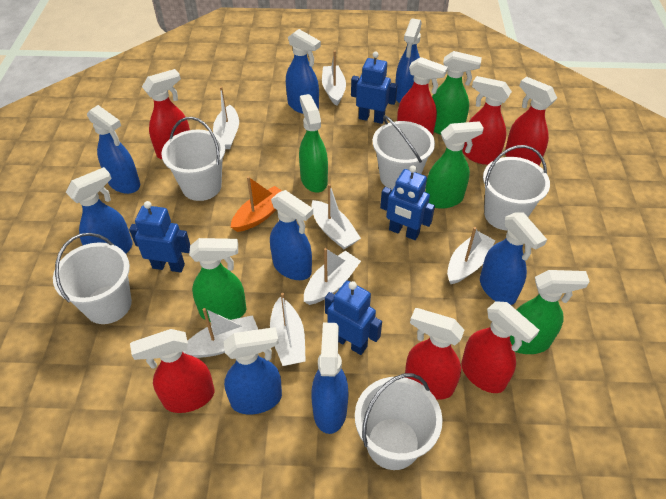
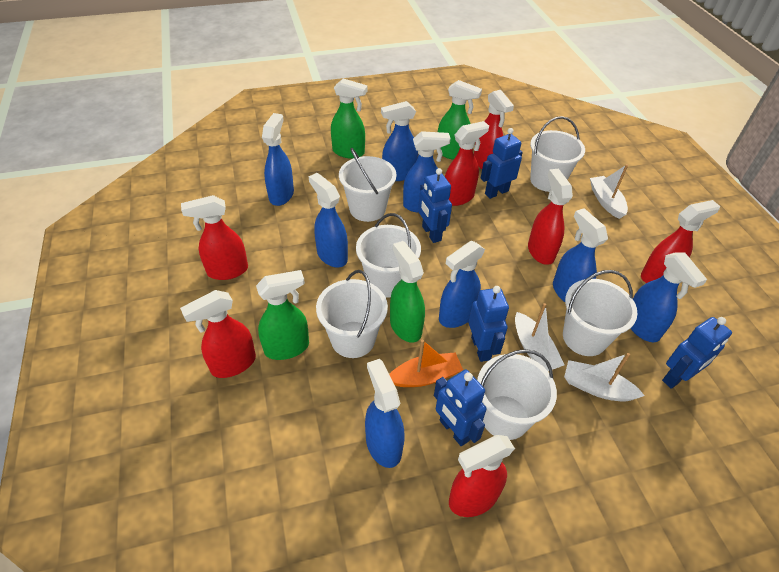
blue robot: [129,201,190,272] [325,281,382,355] [351,52,398,124] [380,166,435,240] = 4 -> [418,168,452,243] [434,369,487,446] [468,286,509,362] [481,128,523,199] [662,317,732,389] = 5
green spray bottle: [189,238,247,322] [299,94,328,193] [425,121,484,209] [432,51,482,135] [510,270,590,354] = 5 -> [256,270,309,360] [331,79,368,159] [390,241,425,343] [438,80,482,160] = 4
white boat: [183,308,258,358] [213,86,239,149] [270,293,306,366] [304,248,361,305] [311,184,361,249] [322,50,346,106] [447,227,496,284] = 7 -> [515,303,564,371] [564,353,645,402] [590,164,628,219] = 3
white bucket: [53,233,132,324] [161,117,225,201] [355,373,443,470] [373,115,435,190] [483,145,550,231] = 5 -> [316,270,388,358] [339,148,396,222] [356,213,421,298] [477,349,557,440] [530,116,585,192] [563,270,638,356] = 6

